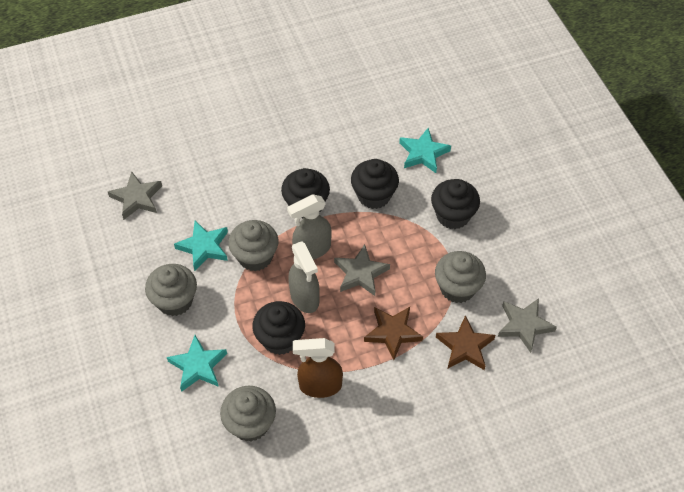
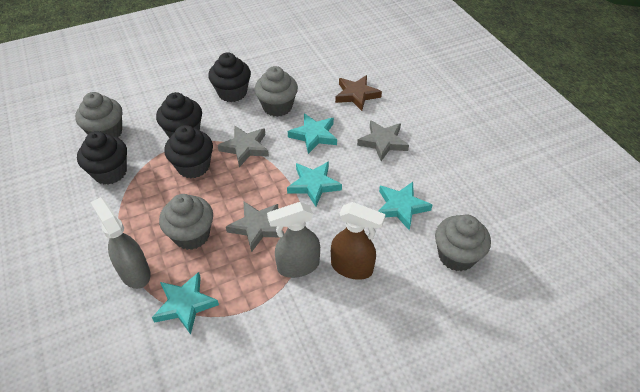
brown star: [364,307,423,360] [436,315,495,370] = 2 -> [335,75,382,111] = 1
turquoise star: [167,335,227,392] [174,221,228,271] [399,128,451,173] = 3 -> [152,272,219,335] [287,161,342,207] [288,113,337,154] [378,182,432,230] = 4

